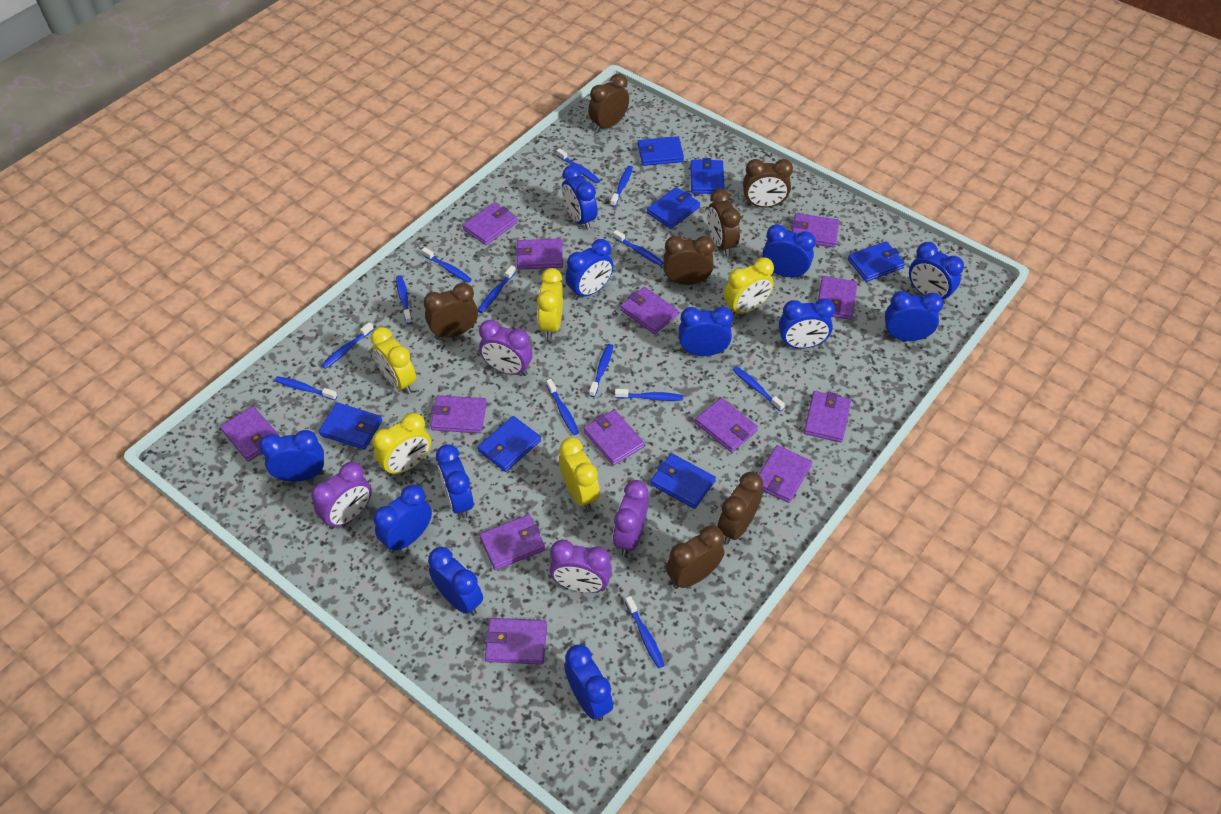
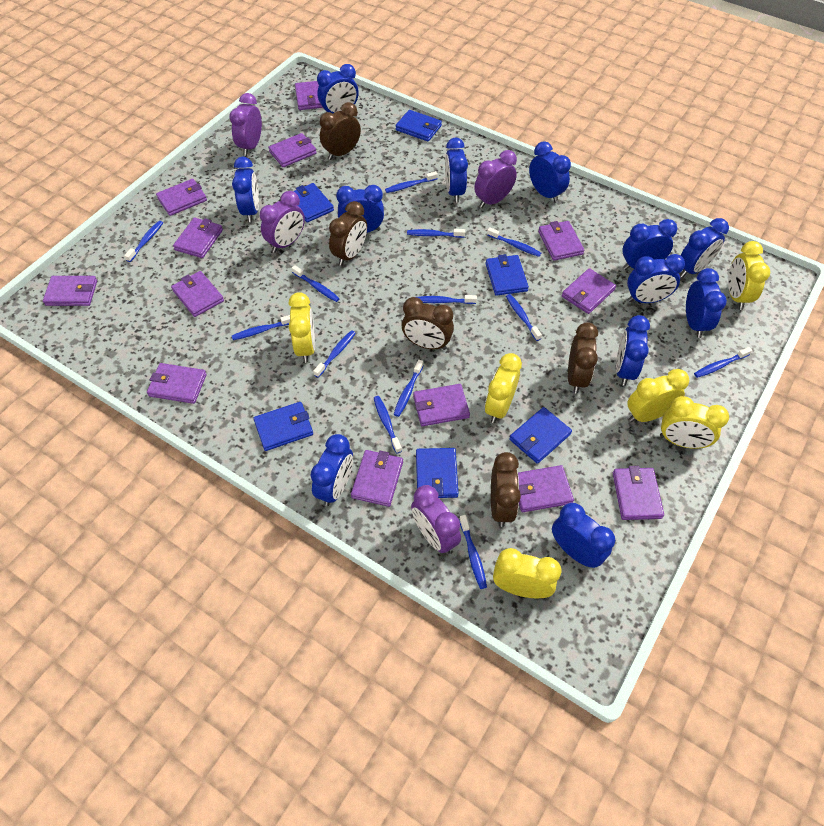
blue wallet: [319,402,382,450] [478,416,541,472] [638,136,684,166] [647,187,700,229] [650,453,716,509] [690,158,725,194] [848,241,905,282] = 7 -> [253,402,313,451] [293,183,334,223] [395,110,442,141] [416,448,459,498] [486,254,529,296] [509,407,572,464] = 6
brown clock: [424,283,478,339] [588,74,629,132] [663,236,715,285] [666,526,724,589] [707,189,741,256] [717,472,763,544] [743,159,793,208] = 7 -> [320,102,361,160] [329,201,367,266] [402,297,454,350] [491,452,521,527] [568,322,598,394] = 5
yellow clock: [370,327,416,394] [372,412,431,476] [537,268,563,339] [559,437,600,510] [724,257,774,315] = 5 -> [289,292,315,363] [485,353,522,423] [493,548,561,598] [627,369,689,422] [660,396,729,449] [728,241,770,310] = 6

